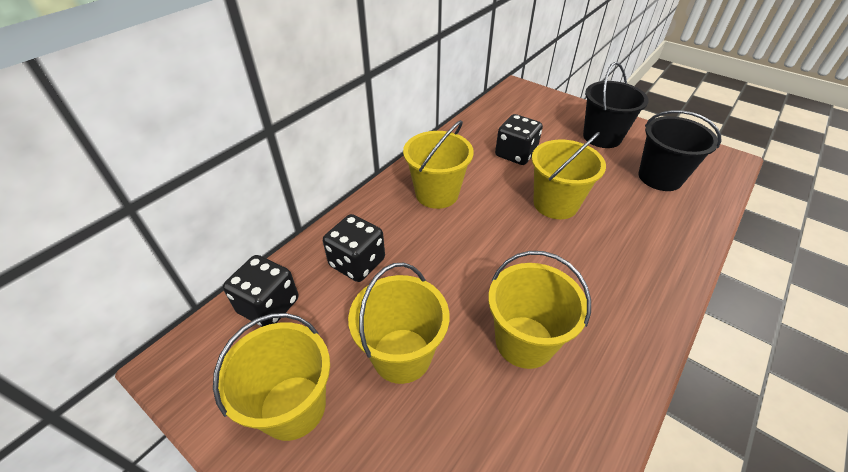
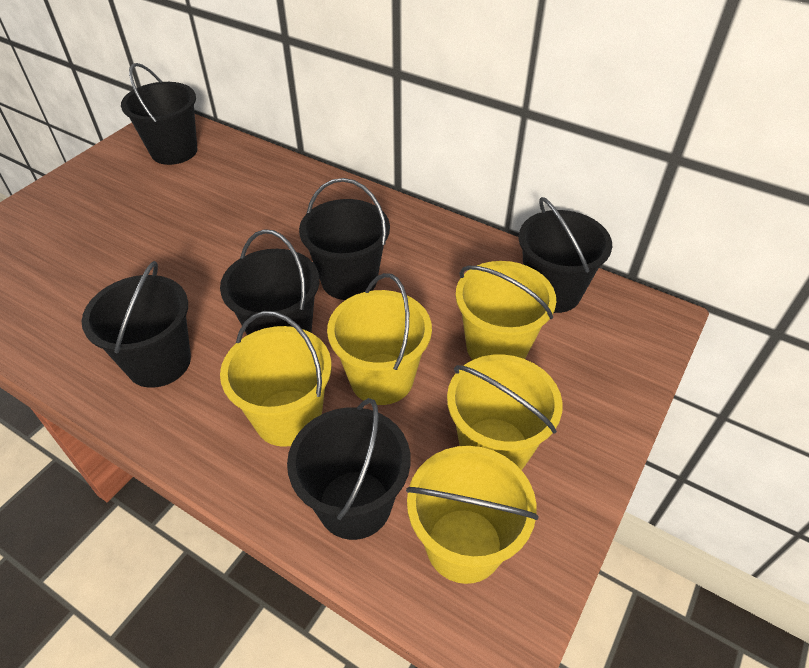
black bucket: [583,62,649,148] [638,110,721,191] = 2 -> [82,261,191,388] [121,63,198,165] [220,229,319,335] [287,398,410,540] [299,178,390,300] [519,197,612,313] = 6
black dice: [223,255,298,327] [323,214,385,282] [495,114,543,165] = 3 -> none = 0

